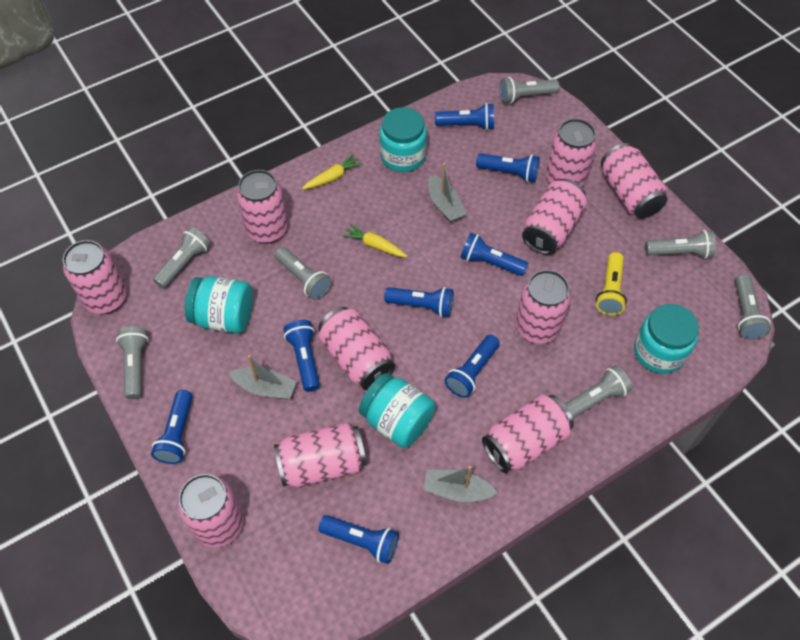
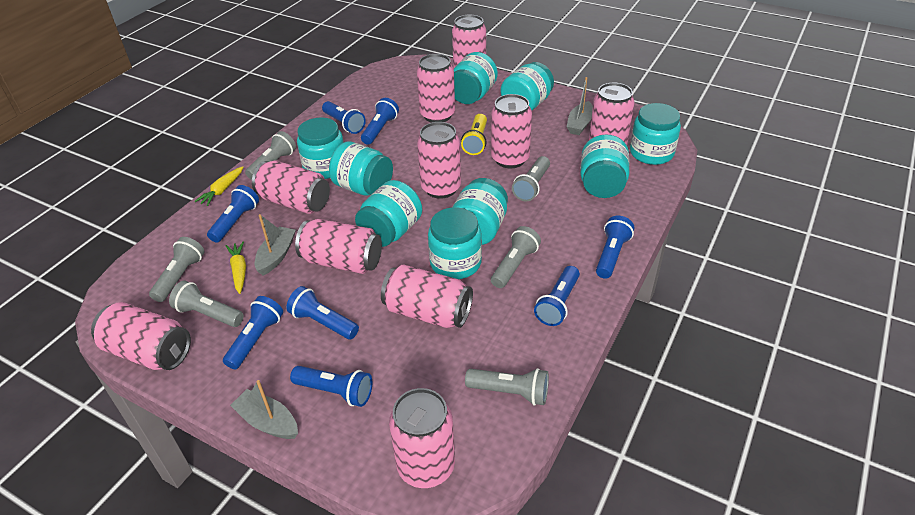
grey flashlight: [116,326,149,399] [153,227,211,288] [275,247,332,300] [499,77,559,104] [565,365,632,418] [645,230,716,259] [735,274,771,340] = 7 -> [149,237,204,302] [169,281,244,327] [245,131,296,180] [465,368,549,406] [491,226,541,288] [512,156,550,201] = 6
turquoise jar: [185,276,253,334] [359,373,436,448] [379,107,427,172] [634,304,699,374] = 4 -> [297,117,344,179] [329,141,393,196] [355,180,422,247] [428,207,482,279] [453,178,508,245] [454,52,498,104] [501,62,554,110] [581,135,630,198] [630,103,681,165] = 9

